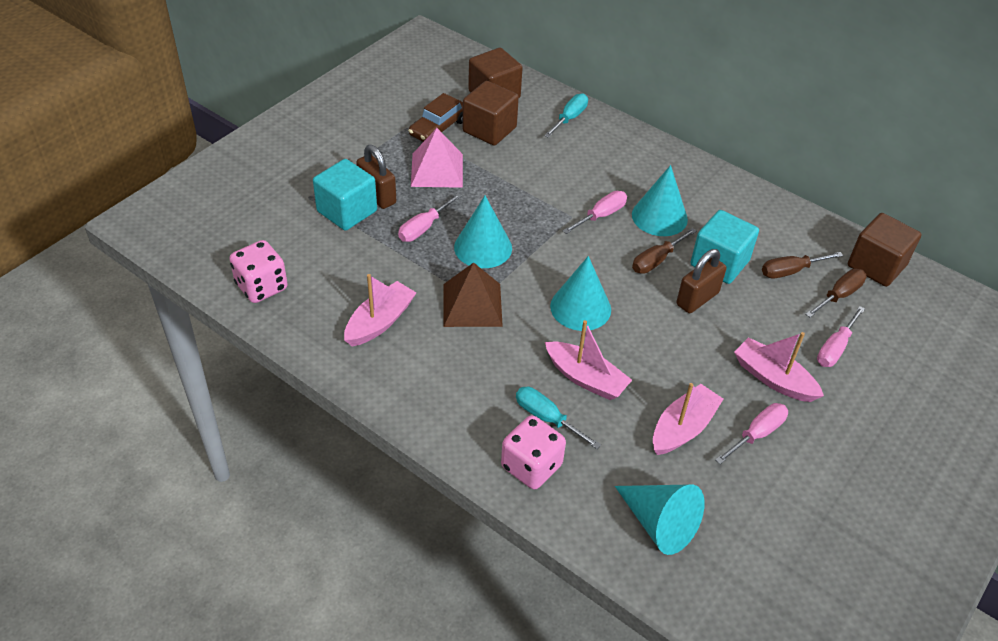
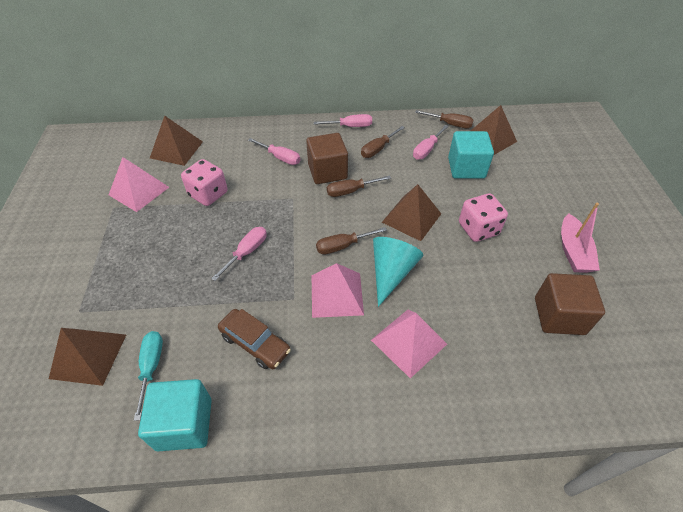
brown cube: [463,81,519,146] [468,48,523,98] [848,213,921,287] = 3 -> [306,133,348,184] [535,273,605,335] = 2
brown padlock: [356,145,396,209] [676,249,727,313] = 2 -> none = 0
brown pyramid: [443,263,503,327] = 1 -> [49,328,126,386] [150,116,203,166] [382,184,441,241] [471,105,517,155] = 4
brown screwdriver: [632,228,696,274] [762,252,843,278] [805,269,867,317] = 3 -> [316,227,387,255] [327,175,391,197] [361,126,405,158] [415,110,474,128] = 4
pink boat: [344,274,416,346] [545,320,632,400] [653,383,723,455] [734,332,824,402] = 4 -> [561,203,600,273] = 1
pink pyramid: [411,128,463,188] = 1 -> [109,157,169,212] [312,263,364,318] [371,310,447,378] = 3
turquoise cone: [454,196,512,268] [550,256,611,331] [615,485,705,555] [632,165,688,236] = 4 -> [373,237,424,307] = 1
turquoise screwdriver: [516,386,601,449] [544,93,588,138] = 2 -> [134,331,163,421] = 1

